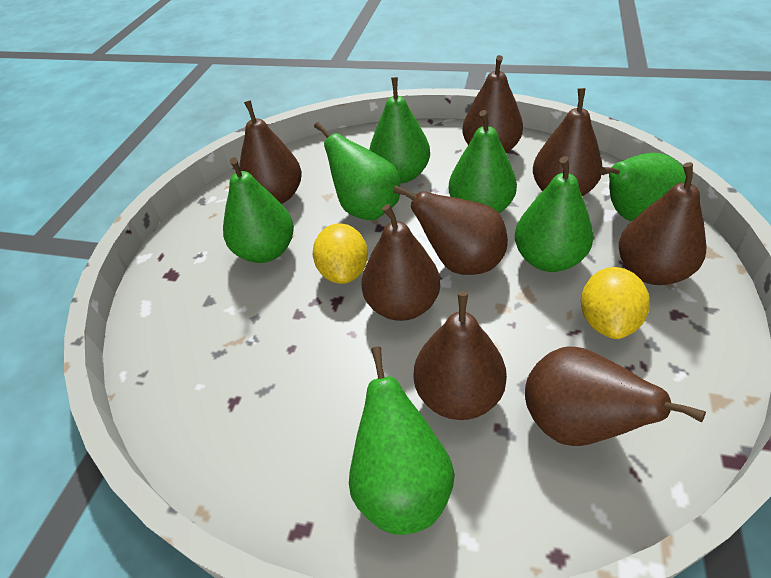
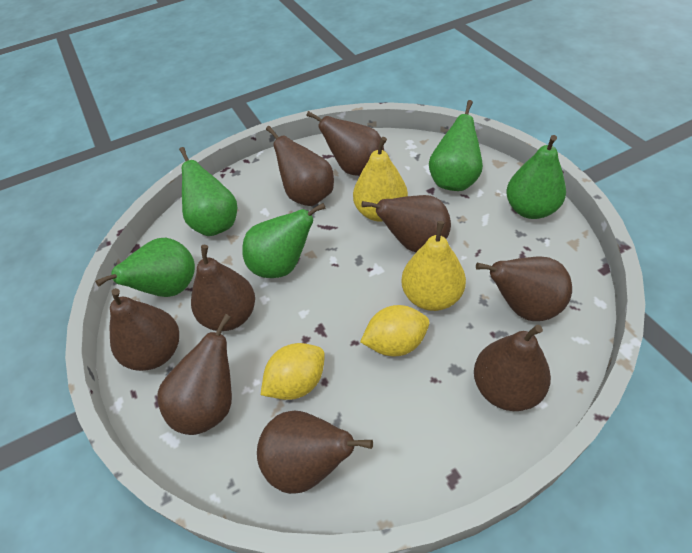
brown pear: [239,100,302,204] [361,204,440,321] [393,185,508,275] [414,291,507,420] [462,55,523,153] [525,346,706,446] [533,88,602,196] [619,162,707,285] = 8 -> [110,288,179,371] [157,314,232,435] [191,245,255,331] [257,410,373,494] [266,126,334,206] [306,111,384,176] [362,195,451,253] [474,325,551,411] [476,256,572,321] = 9
green pear: [223,157,294,263] [314,122,400,220] [349,346,455,535] [369,77,430,183] [449,110,517,213] [515,156,594,272] [600,153,686,221] = 7 -> [95,238,195,297] [179,147,237,236] [242,203,326,278] [429,100,483,191] [506,135,566,219] = 5
yellow pear: none = 0 -> [353,137,408,222] [401,221,466,311] = 2

